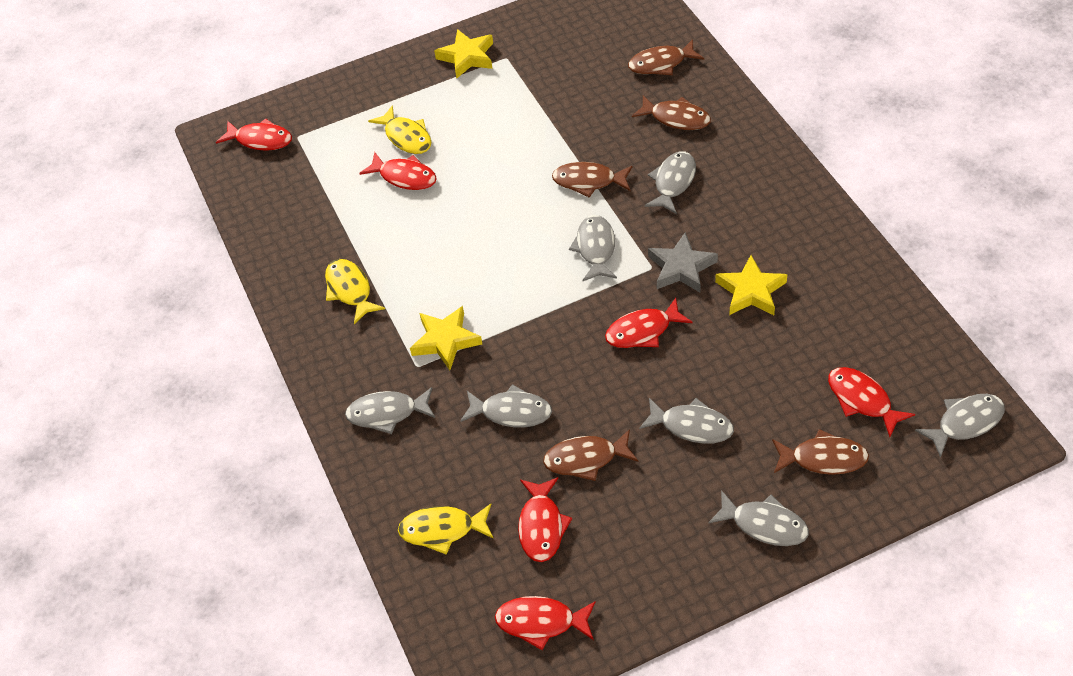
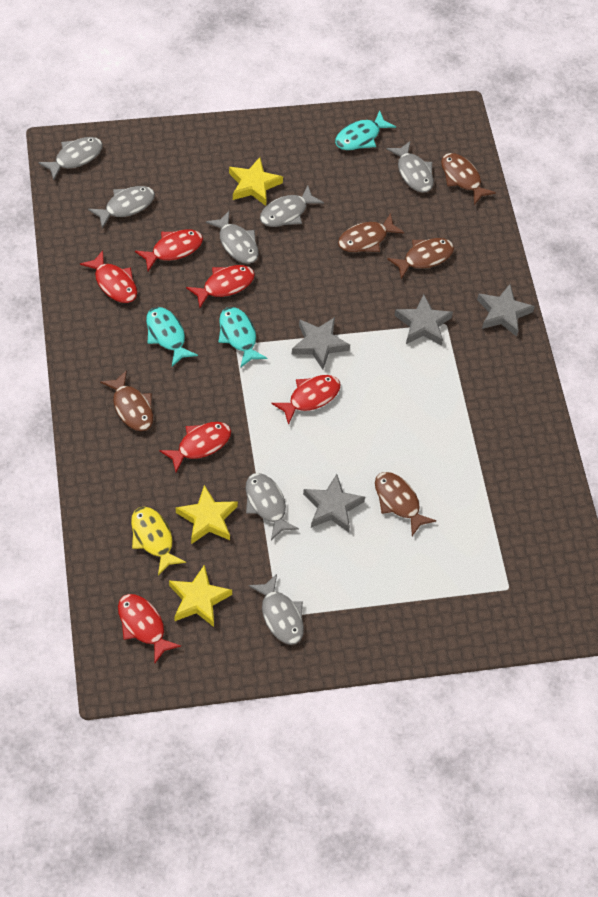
grey star: [648,232,718,292] = 1 -> [292,317,350,370] [303,474,365,532] [394,294,453,346] [477,284,535,337] = 4
turquoise fish: none = 0 -> [146,307,198,367] [218,307,267,368] [335,110,396,150] = 3
yellow fish: [325,259,385,324] [368,105,432,154] [398,504,494,555] = 3 -> [131,507,186,575] = 1

